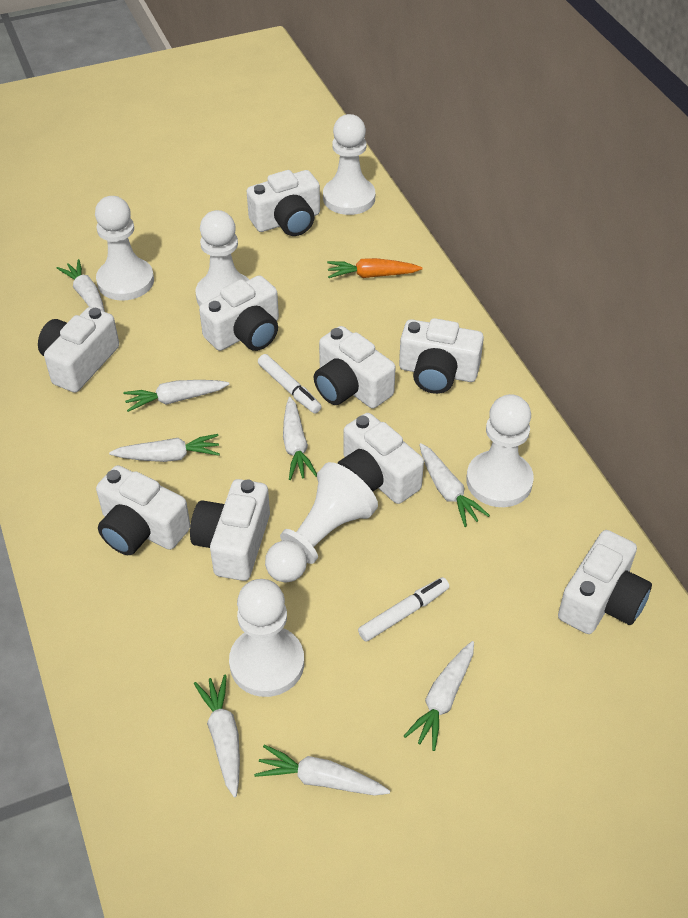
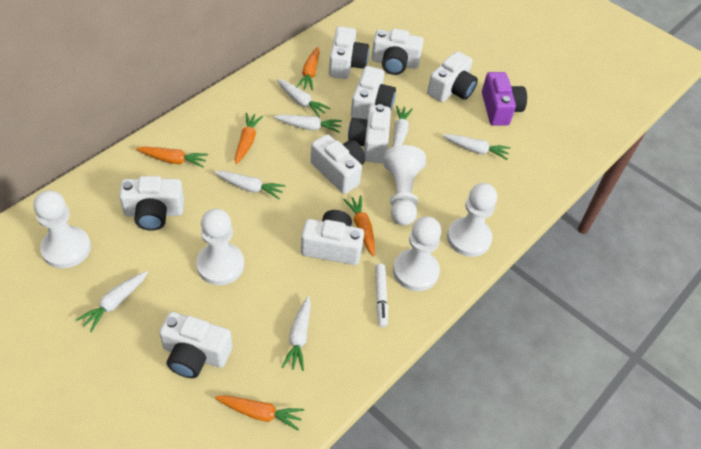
orange carrot: [327,258,422,278] = 1 -> [136,146,208,168] [215,395,304,431] [235,113,263,164] [297,47,320,91] [343,195,375,257] = 5
purple camera: none = 0 -> [482,72,527,126] = 1
white carrot: [57,259,105,312] [109,434,220,462] [124,380,229,412] [194,674,240,797] [254,745,390,796] [283,397,317,480] [404,641,474,751] [419,443,490,527] = 8 -> [76,271,148,332] [214,171,286,199] [274,115,342,133] [277,79,330,117] [282,296,311,371] [393,105,413,147] [443,134,510,160] = 7
white marker: [258,354,321,414] [358,577,449,641] = 2 -> [375,264,388,327] = 1
white pawn: [95,196,154,301] [195,210,249,307] [229,579,304,697] [265,462,378,583] [323,114,375,215] [466,394,534,507] = 6 -> [34,190,91,268] [196,209,244,285] [383,145,426,226] [393,216,441,291] [447,183,497,257] = 5

